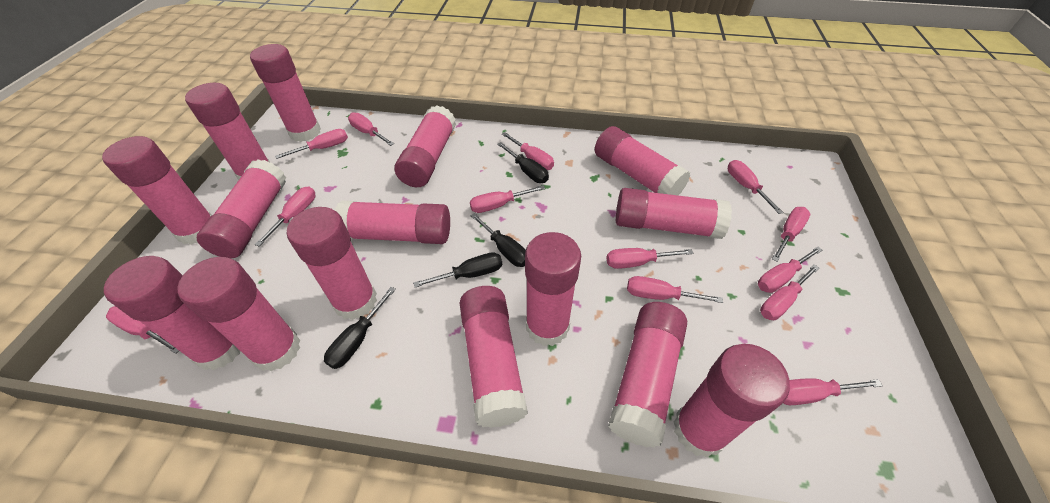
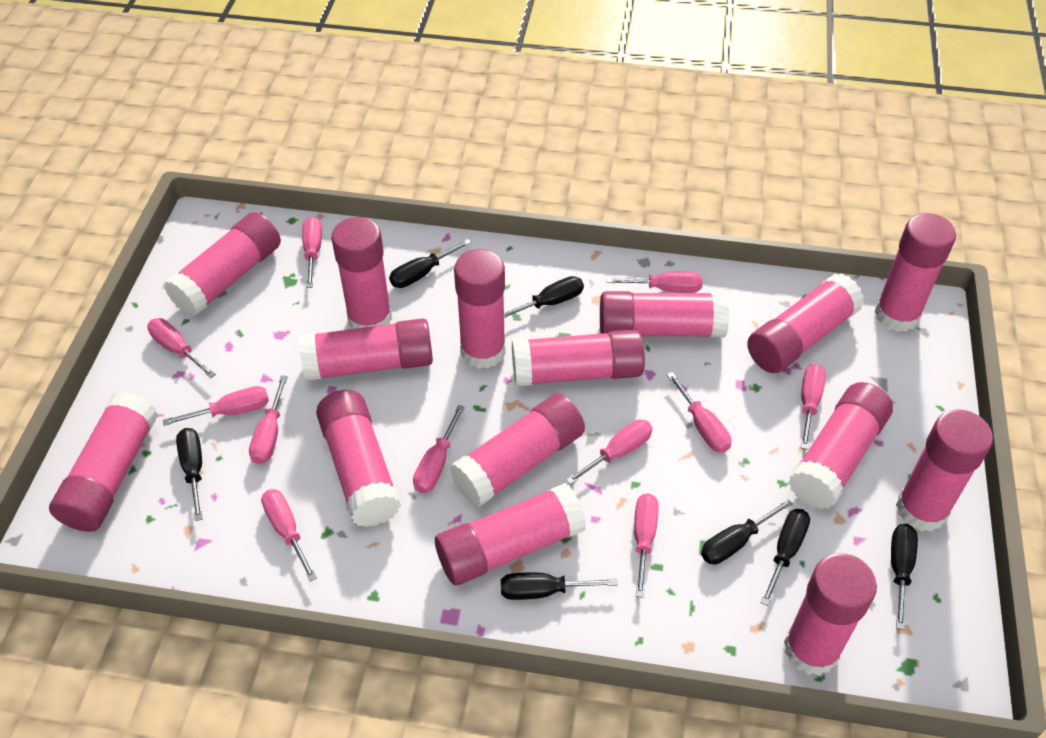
black screwdriver: [324,287,396,369] [413,252,502,287] [470,213,526,267] [497,142,549,183] = 4 -> [176,428,203,521] [389,239,471,288] [501,573,618,600] [504,276,584,318] [701,499,793,564] [761,509,810,606] [891,524,918,630] = 7
pink screwdriver: [106,306,179,354] [255,186,315,247] [275,129,348,159] [348,112,394,146] [470,185,545,213] [502,132,554,170] [606,248,694,269] [627,276,723,303] [728,160,783,214] [758,246,822,293] [760,264,819,320] [772,207,810,262] [783,378,883,405] = 13 -> [147,318,216,378] [163,386,269,426] [249,375,288,464] [261,489,317,581] [302,217,322,288] [413,405,465,493] [566,420,652,485] [607,272,703,293] [634,493,659,598] [667,372,731,453] [801,364,826,450] = 11

